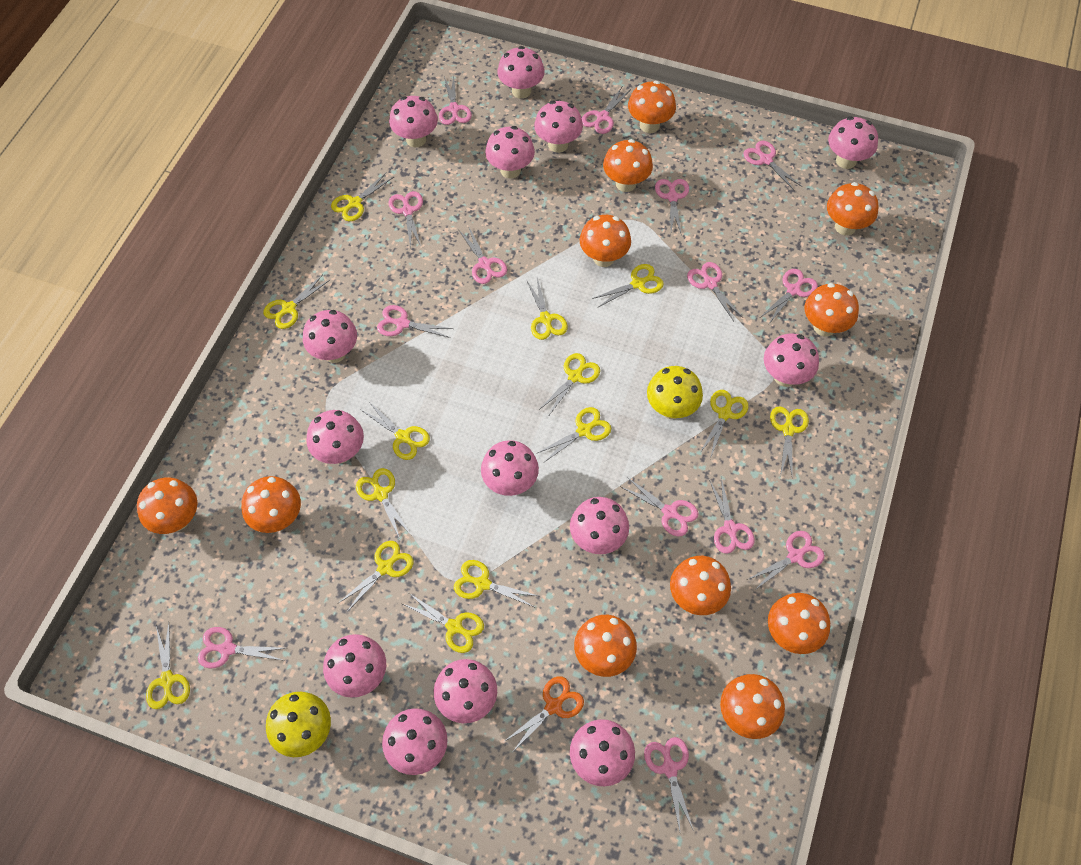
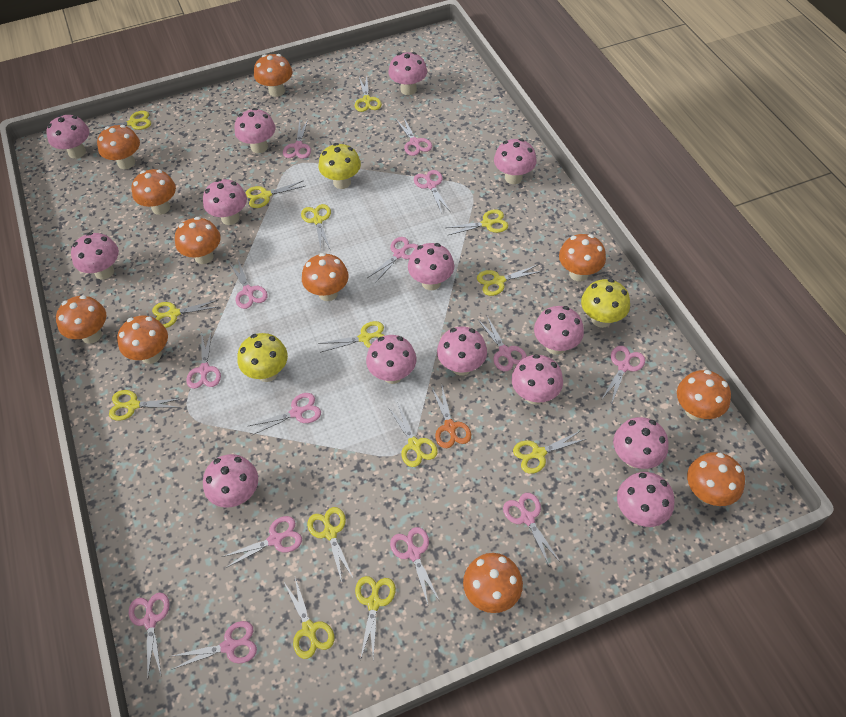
yellow mushroom: [266,692,331,757] [647,366,703,419] = 2 -> [238,333,288,382] [318,143,361,189] [581,279,630,328] = 3

